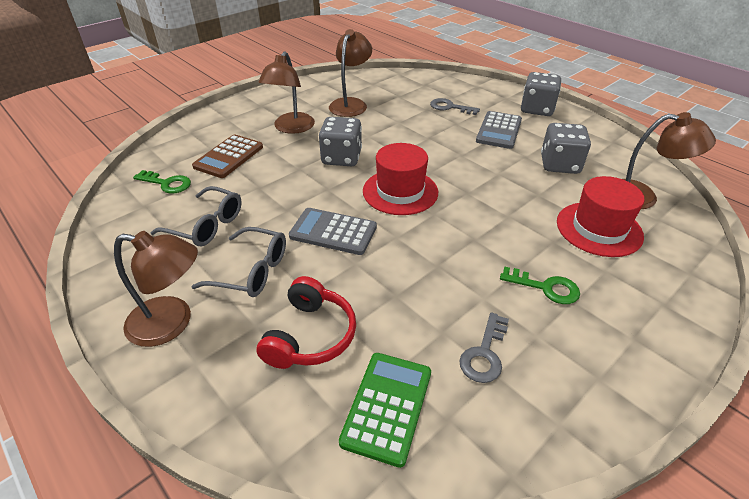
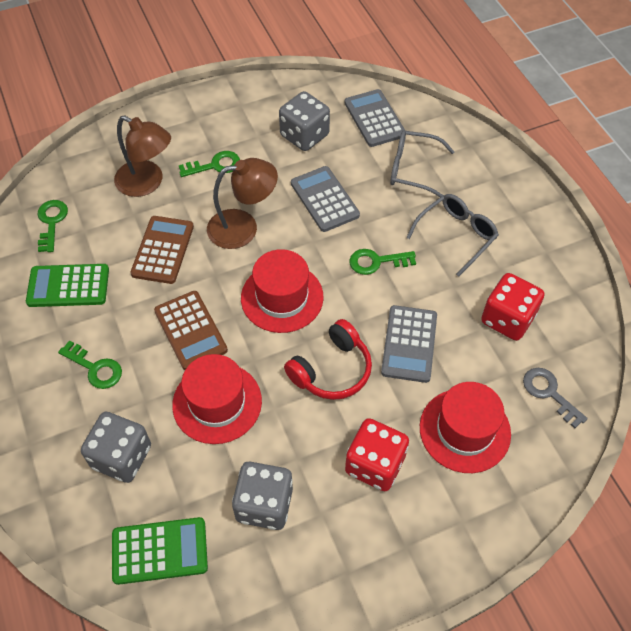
brown calculator: [192,134,263,178] = 1 -> [130,216,194,284] [154,291,228,370] = 2
brown lamp: [114,231,198,347] [258,52,315,134] [329,29,372,117] [623,112,716,209] = 4 -> [114,116,171,197] [207,158,278,249] = 2
green calculator: [339,353,431,468] = 1 -> [26,264,109,307] [112,517,208,585] = 2
green key: [133,170,191,194] [500,267,580,304] = 2 -> [38,200,68,252] [58,341,122,389] [179,151,240,177] [349,249,416,275] = 4
grey calculator: [289,208,377,255] [476,111,522,149] = 2 -> [291,166,360,232] [345,89,406,147] [381,305,437,383] = 3
grey key: [430,98,480,115] [459,312,509,383] = 2 -> [523,368,588,428] = 1
red dice: none = 0 -> [345,418,409,491] [481,273,544,341] = 2
red hat: [363,143,438,215] [557,176,645,257] = 2 -> [172,354,262,444] [241,249,324,333] [420,382,511,473] = 3

